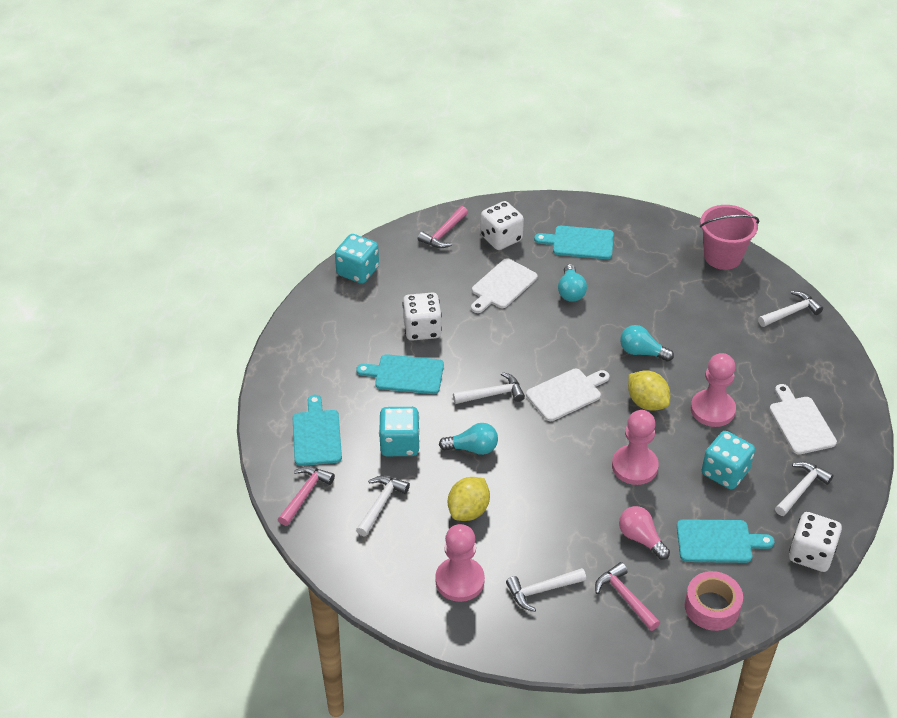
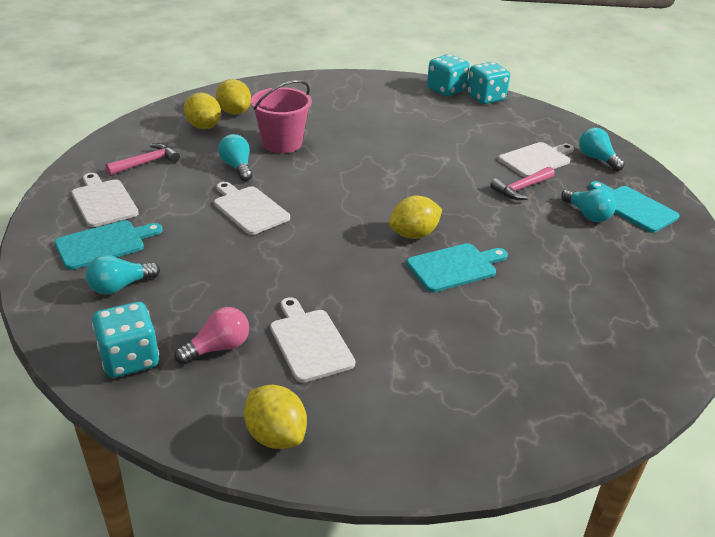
pink hammer: [278,466,335,526] [418,206,468,248] [595,562,660,631] = 3 -> [105,143,180,175] [490,167,555,200] = 2
pink pawn: [435,524,485,602] [612,410,659,485] [691,353,736,427] = 3 -> none = 0
pink tape: [685,571,743,631] = 1 -> none = 0
turquoise cutting board: [293,395,342,466] [356,354,444,394] [534,226,614,259] [677,519,774,563] = 4 -> [55,220,163,270] [407,243,508,292] [589,181,679,233] = 3
turquoise light bulb: [439,423,498,455] [558,264,587,302] [620,325,674,362] = 3 -> [86,255,160,295] [218,134,253,181] [561,189,616,222] [579,128,625,171] = 4
white cutting board: [471,258,538,313] [526,369,610,421] [769,384,837,455] = 3 -> [72,173,139,227] [214,182,290,235] [270,297,355,383] [498,142,574,177] = 4
white dice: [402,293,442,341] [480,201,524,250] [789,512,842,572] = 3 -> none = 0
white hammer: [356,476,410,536] [453,372,525,404] [506,568,586,612] [758,291,823,327] [775,462,834,516] = 5 -> none = 0
yellow lemon: [448,477,490,521] [628,370,670,411] = 2 -> [184,93,221,129] [216,79,251,115] [244,385,307,449] [389,196,442,239] = 4

